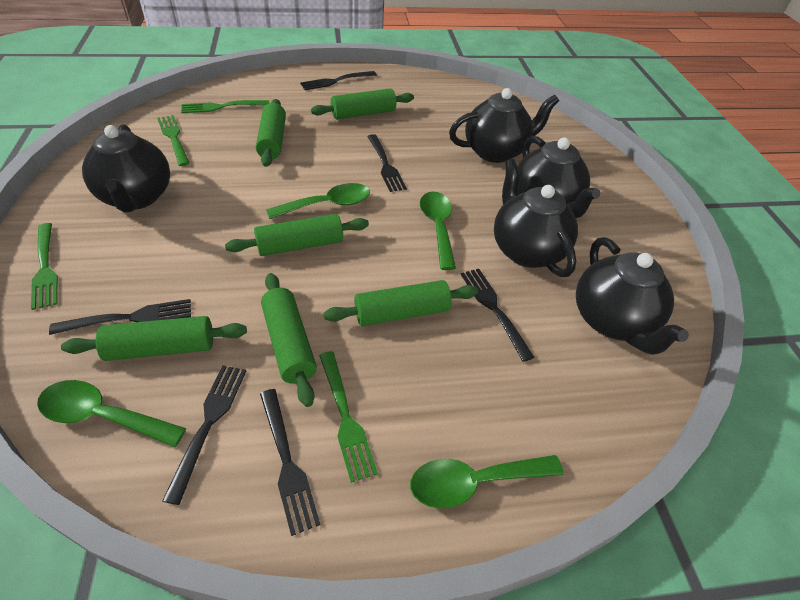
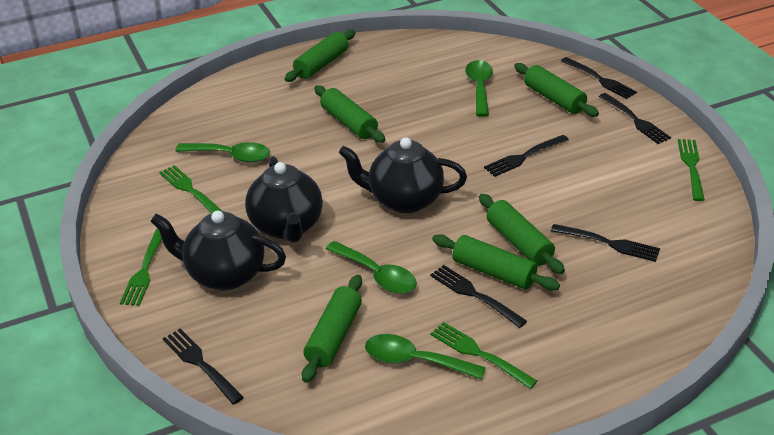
black teapot: [82,124,170,213] [449,88,559,163] [494,159,578,277] [517,136,600,218] [576,237,689,354] = 5 -> [150,211,286,290] [245,156,323,243] [339,137,467,213] = 3

